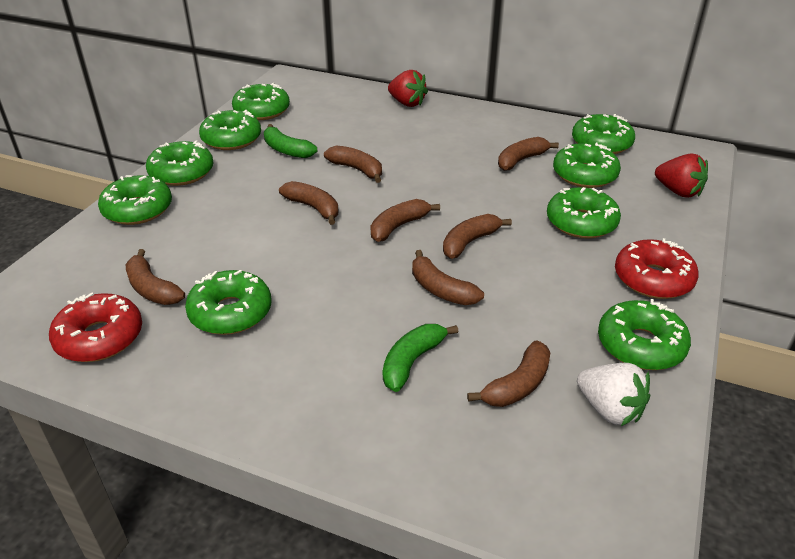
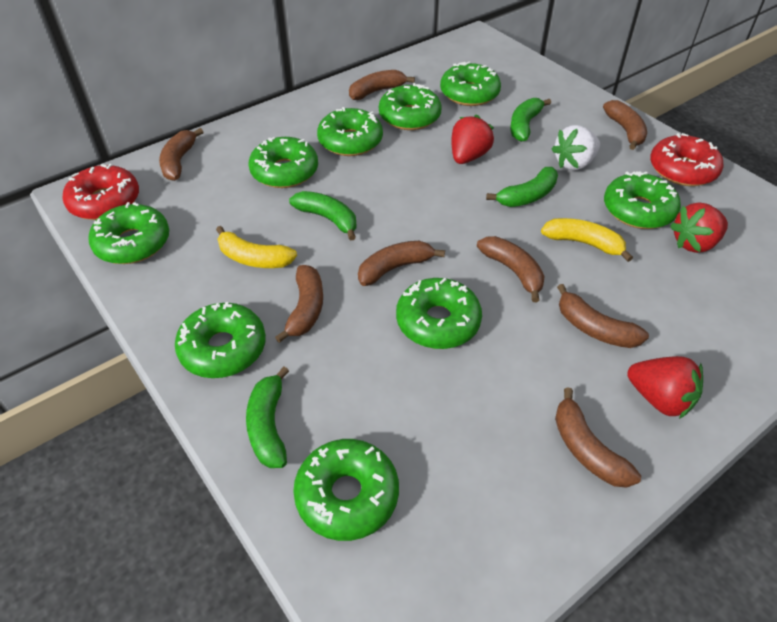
green banana: [264,124,317,158] [383,324,459,392] = 2 -> [246,367,289,468] [289,191,357,240] [486,167,558,207] [510,98,551,142] = 4
red strawberry: [388,70,428,107] [655,154,708,198] = 2 -> [452,114,494,164] [627,356,703,419] [670,202,728,253] = 3
yellow banana: none = 0 -> [216,226,297,268] [541,218,633,262] = 2

